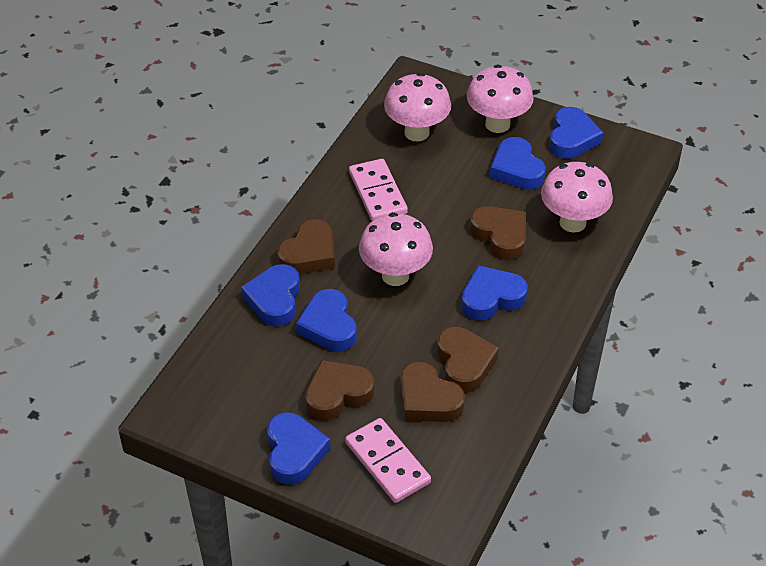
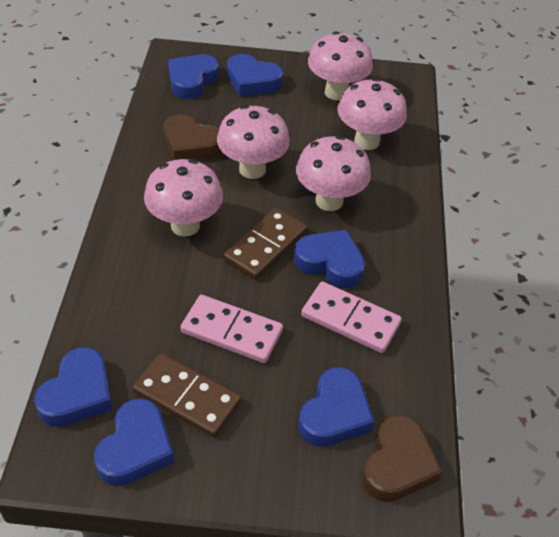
brown domino: none = 0 -> [132,353,241,437] [224,208,307,280] = 2
brown heart: [277,219,335,274] [305,360,375,421] [400,362,465,422] [437,327,499,392] [470,206,526,260] = 5 -> [164,114,222,160] [362,415,442,502] = 2
pink mushroom: [359,212,433,286] [384,73,451,142] [467,64,534,133] [541,162,613,233] = 4 -> [144,159,223,237] [217,105,290,179] [296,136,371,211] [308,31,373,101] [337,78,407,150] = 5

